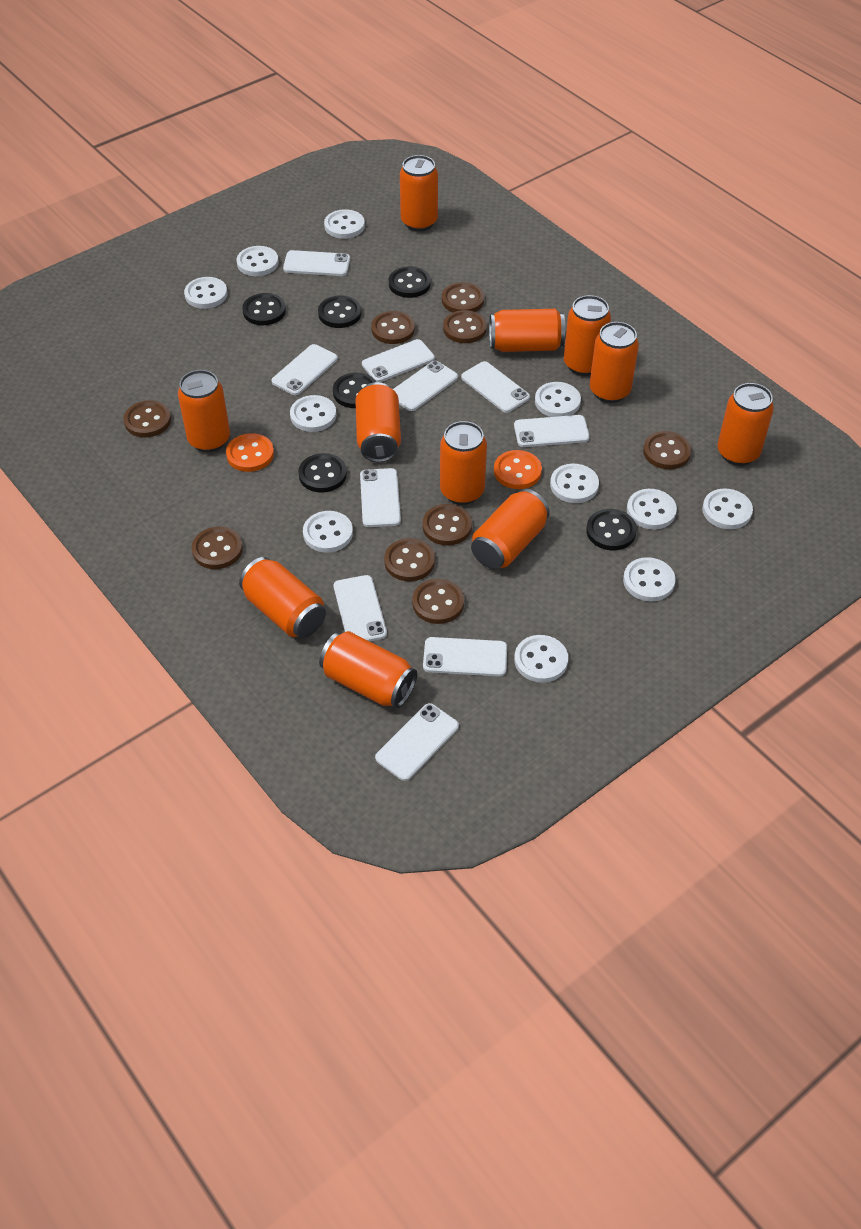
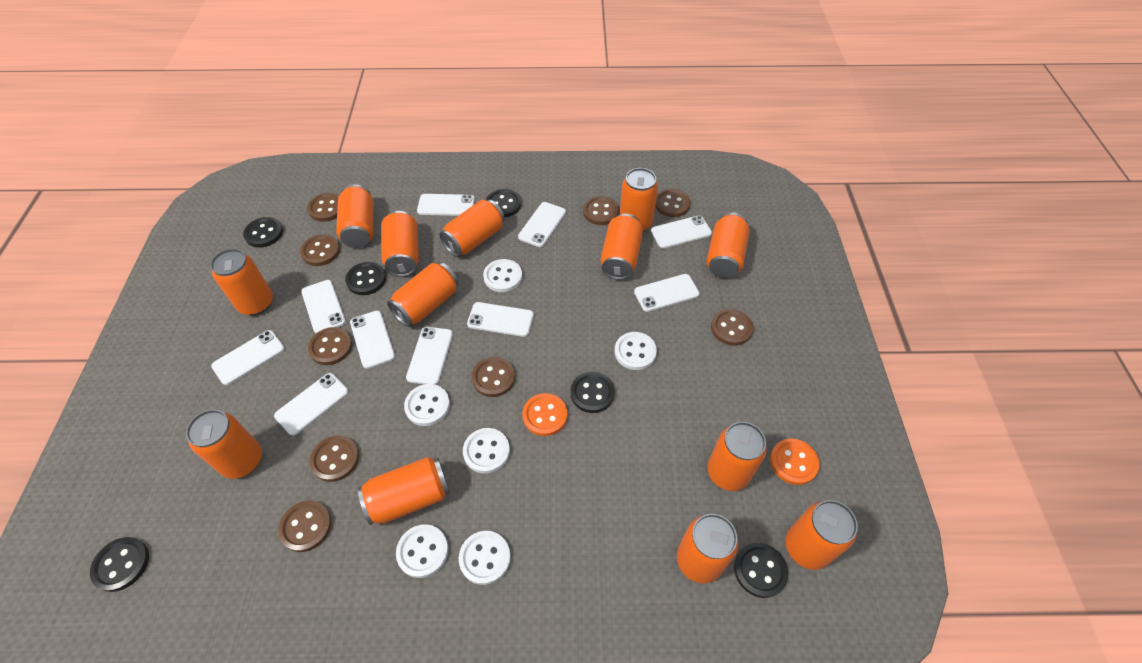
orange can: [178,370,230,452] [239,557,326,638] [319,631,417,708] [355,382,401,462] [400,155,438,231] [440,421,487,505] [471,489,550,569] [489,309,565,352] [564,295,611,376] [590,322,639,403] [717,383,774,466] = 11 -> [186,409,262,479] [210,249,273,316] [336,184,374,248] [358,457,450,525] [381,211,419,277] [387,262,458,327] [439,199,505,257] [601,214,643,280] [620,168,658,231] [677,514,738,583] [706,212,750,278] [707,422,767,491] [786,500,858,570] = 13
white button: [184,277,228,309] [237,246,279,276] [290,395,336,432] [303,511,353,553] [324,209,365,239] [514,635,568,683] [535,382,581,417] [550,464,599,503] [623,557,675,602] [627,489,677,530] [702,489,753,529] = 11 -> [396,524,448,578] [404,384,450,426] [459,531,511,585] [463,428,510,474] [483,259,522,292] [615,332,657,370] = 6

